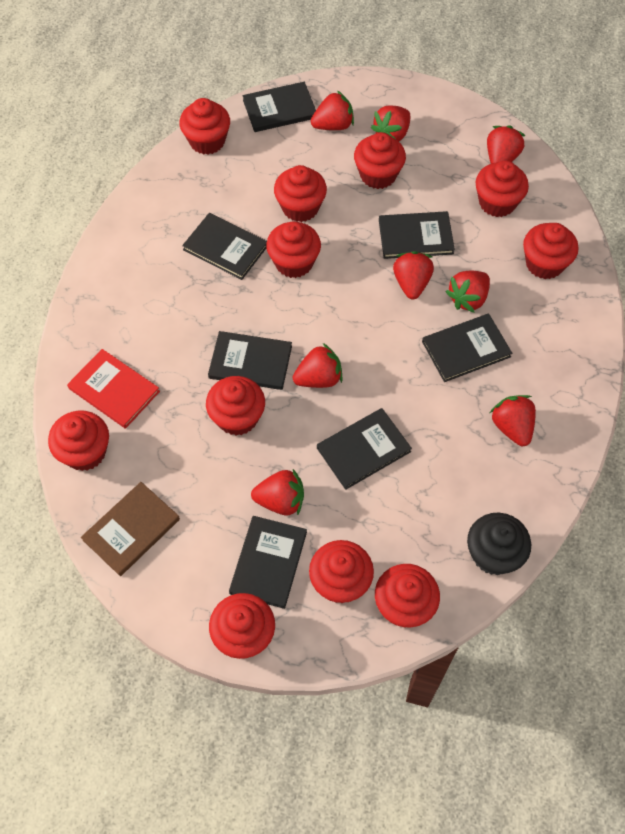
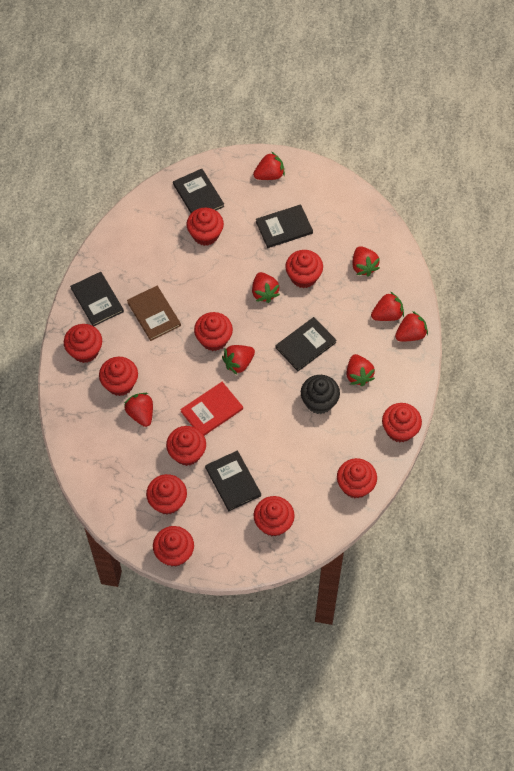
black book: [182,213,267,280] [208,331,292,390] [229,516,307,609] [243,82,316,132] [317,408,412,490] [379,211,455,259] [422,314,512,382] = 7 -> [70,272,124,326] [173,169,224,213] [205,450,261,511] [256,204,313,248] [275,317,337,371] = 5

